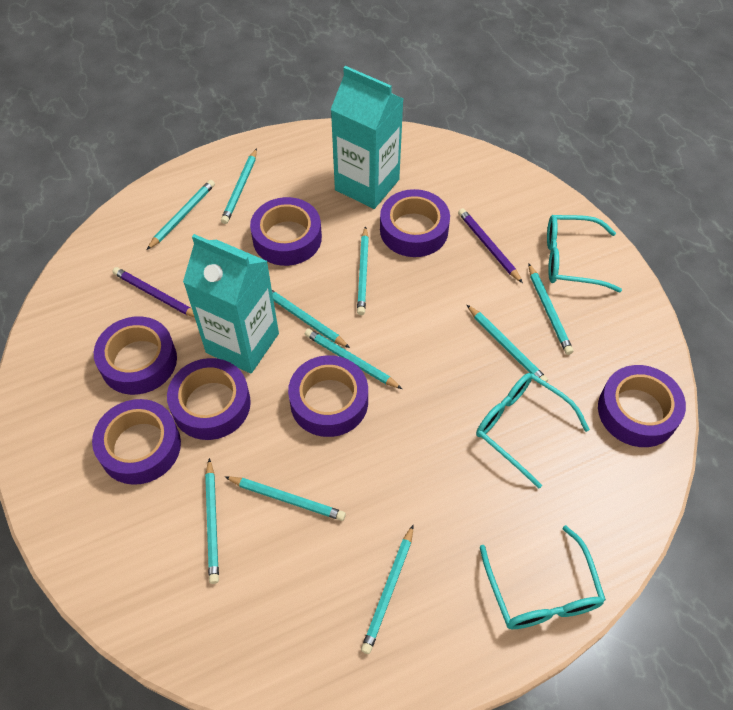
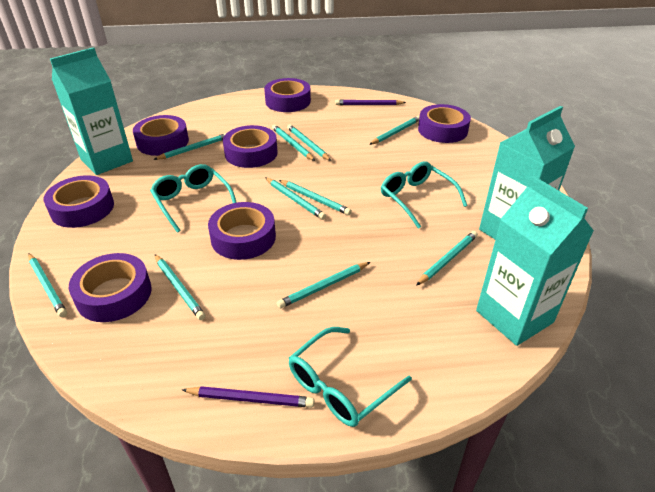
turquoise carton: [183,234,279,374] [331,66,403,209] = 2 -> [50,47,133,175] [476,176,594,346] [479,106,575,240] = 3

